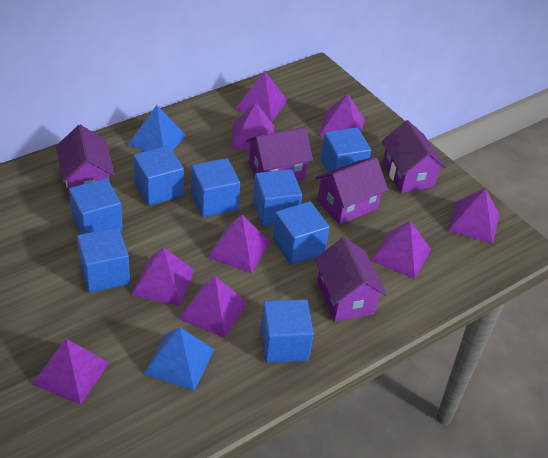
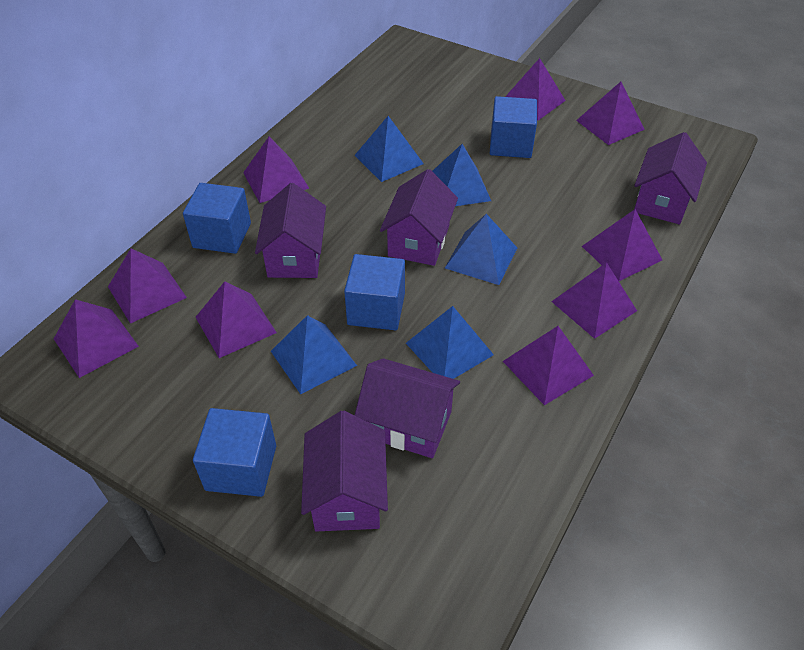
blue cube: [69,178,123,234] [77,227,130,293] [133,146,184,206] [191,158,240,217] [253,169,302,226] [261,299,314,363] [273,201,330,265] [320,127,371,172] = 8 -> [183,183,251,254] [193,408,276,497] [344,254,405,330] [490,96,537,158] = 4
blue pyramid: [128,105,186,151] [144,327,214,391] = 2 -> [271,315,357,394] [354,116,424,182] [406,306,494,379] [432,144,491,206] [445,214,517,285] = 5

